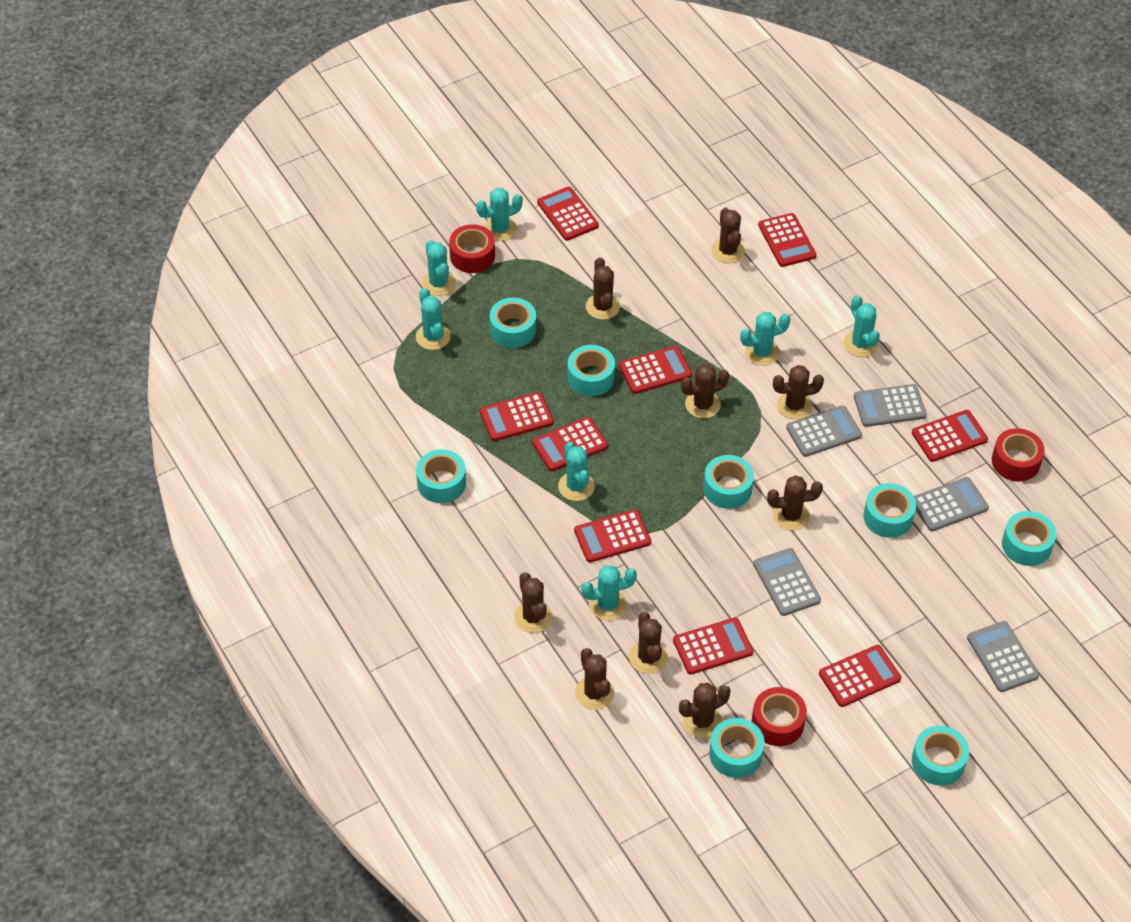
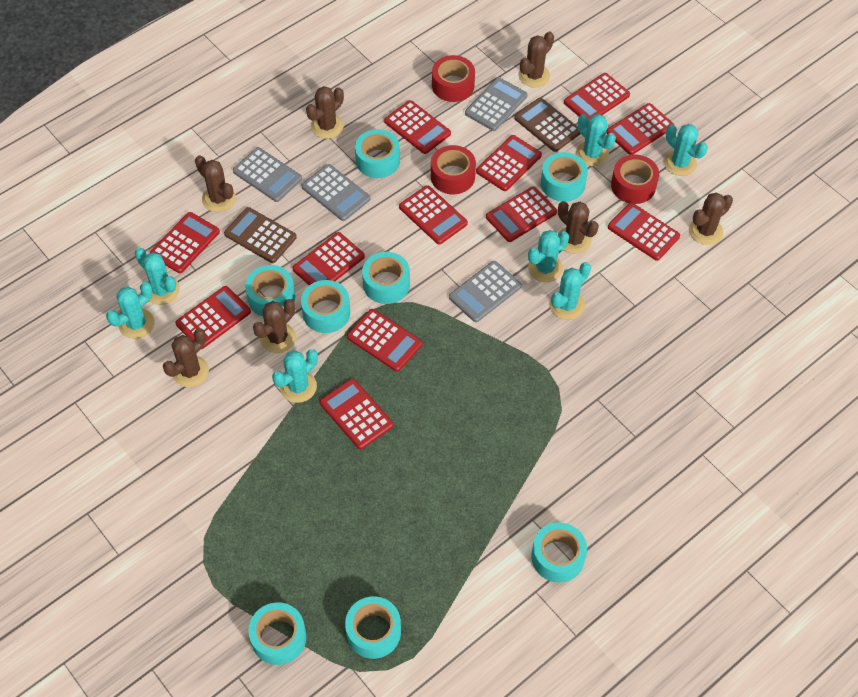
brown cactus: [514,572,552,633] [575,648,614,710] [586,257,620,320] [629,612,668,674] [679,683,731,738] [681,364,729,418] [711,208,745,263] [767,475,823,531] [773,365,824,420] = 9 -> [163,328,209,387] [195,155,236,212] [253,299,296,353] [306,86,344,139] [518,32,554,88] [558,201,599,254] [689,192,733,245] = 7
brown calculator: none = 0 -> [224,207,297,263] [514,98,581,152] = 2
grey calculator: [753,548,821,616] [786,405,862,457] [854,384,927,427] [914,477,989,532] [967,621,1039,692] = 5 -> [233,147,302,202] [302,164,370,221] [449,261,522,322] [465,77,527,131] = 4
red calculator: [480,392,554,441] [532,417,608,471] [537,187,599,241] [574,510,651,563] [619,346,692,394] [673,617,753,675] [758,213,816,267] [819,645,901,707] [912,410,988,462] = 9 -> [150,212,220,273] [175,286,251,349] [292,232,365,285] [320,378,393,449] [347,309,422,372] [384,100,451,154] [399,185,468,245] [476,135,542,191] [486,186,557,242] [564,73,630,121] [606,103,674,155] [608,202,680,261] = 12

